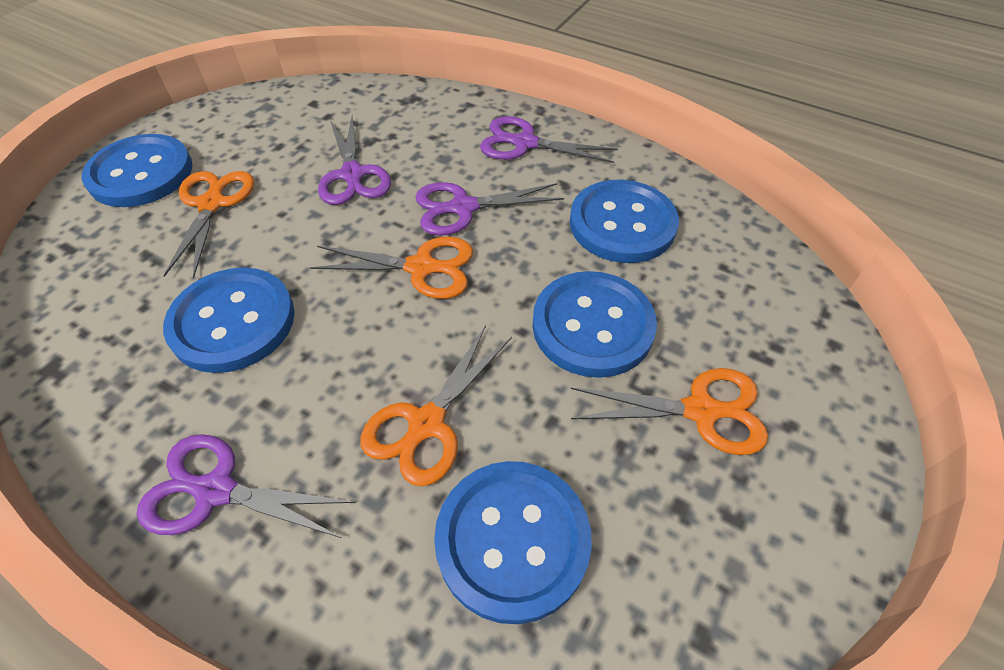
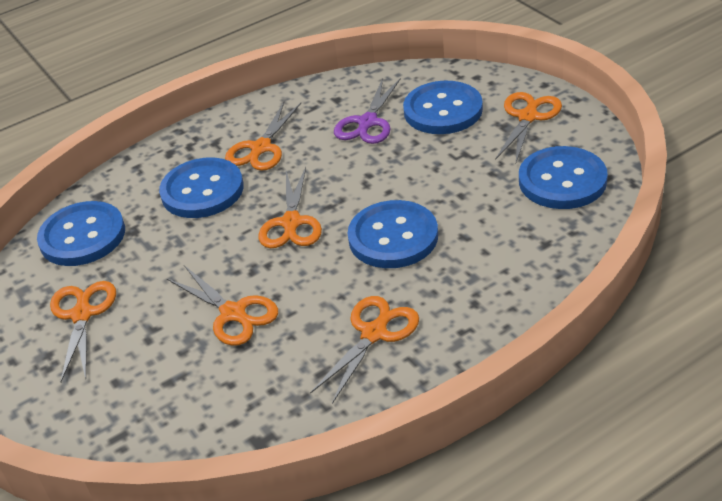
orange scissors: [163,171,254,278] [310,237,473,299] [360,325,512,486] [570,368,768,455] = 4 -> [50,281,116,382] [167,265,278,346] [225,102,301,171] [259,167,322,248] [310,296,419,404] [495,92,562,162] = 6
purple scissors: [137,434,356,538] [318,117,391,205] [415,182,564,236] [480,116,618,163] = 4 -> [334,78,401,144] = 1

